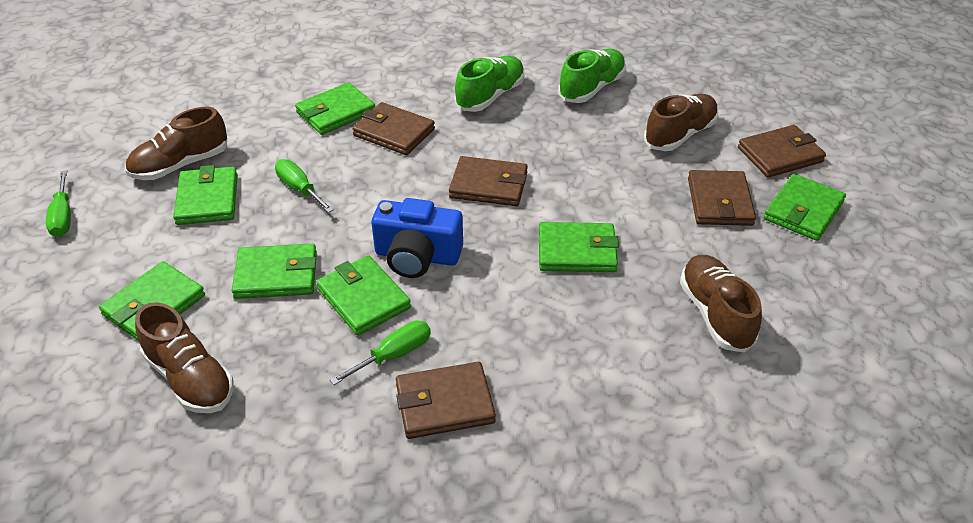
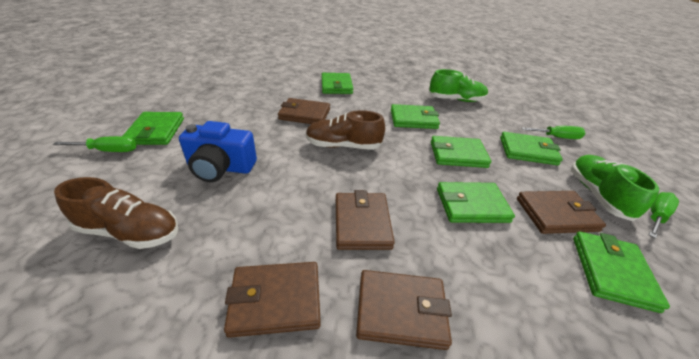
brown shoe: [125,107,227,180] [135,302,233,413] [644,94,719,151] [680,255,762,353] = 4 -> [54,177,178,249] [306,110,385,150] = 2

